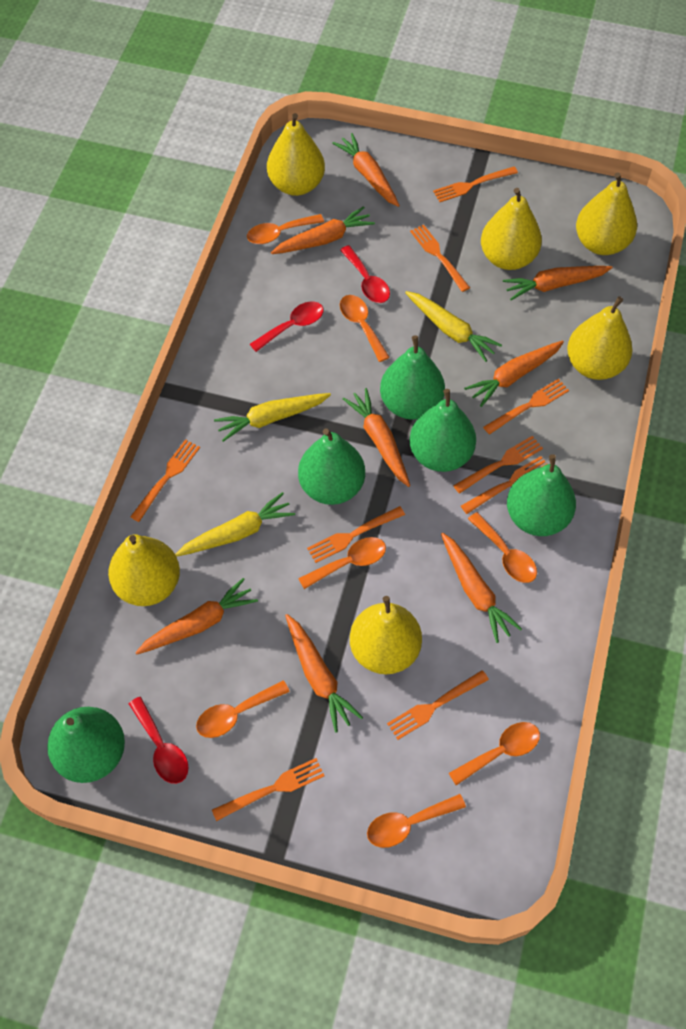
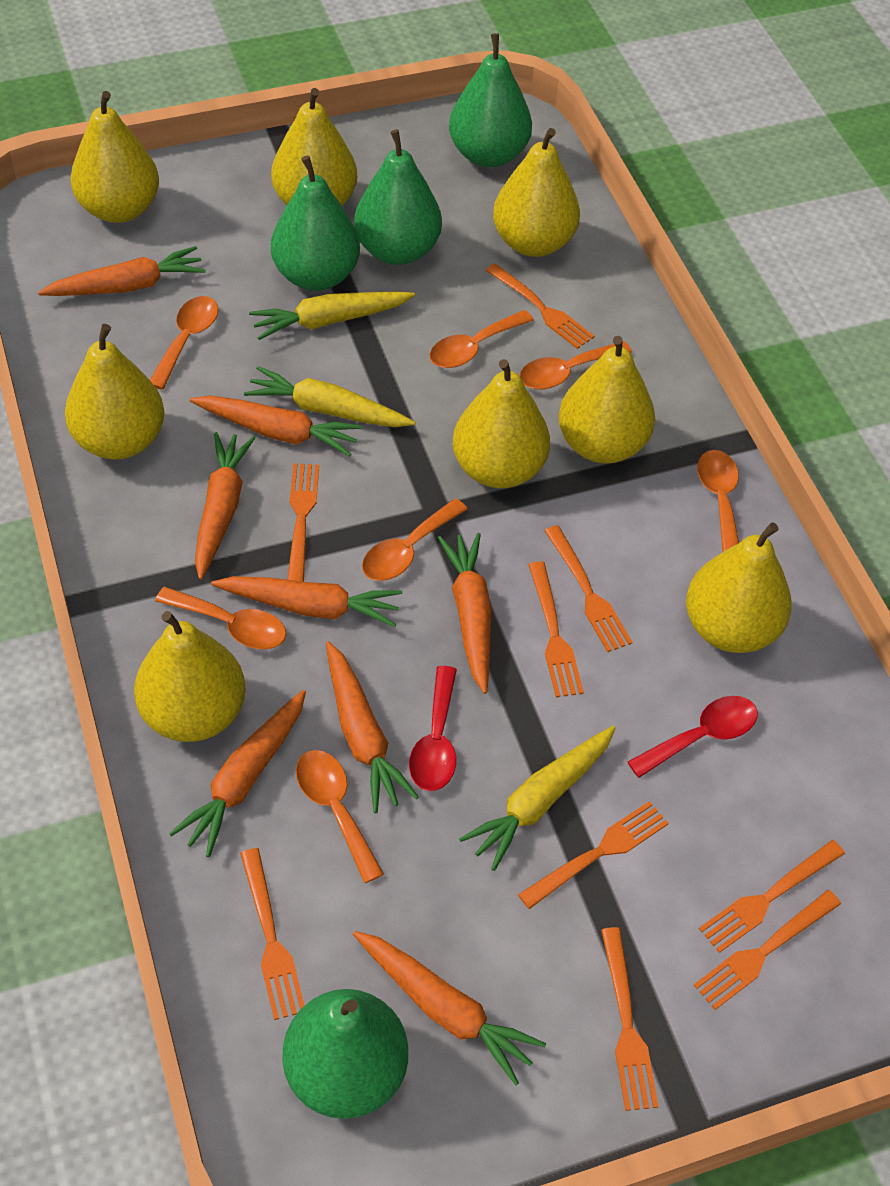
green pear: [47,707,125,783] [298,428,365,505] [380,335,445,420] [409,389,476,472] [507,454,576,536] = 5 -> [271,156,360,291] [282,989,408,1119] [354,129,442,265] [449,33,532,167] = 4
red spoon: [129,697,189,784] [250,302,323,352] [340,245,390,303] = 3 -> [409,666,457,791] [628,696,758,778] = 2
yellow pear: [108,534,180,606] [267,113,325,196] [350,596,422,674] [481,188,542,270] [567,296,633,380] [576,172,637,255] = 6 -> [65,324,164,460] [70,91,159,223] [134,611,246,742] [271,88,357,206] [453,359,550,488] [493,128,580,257] [558,336,655,463] [686,522,792,653] = 8

